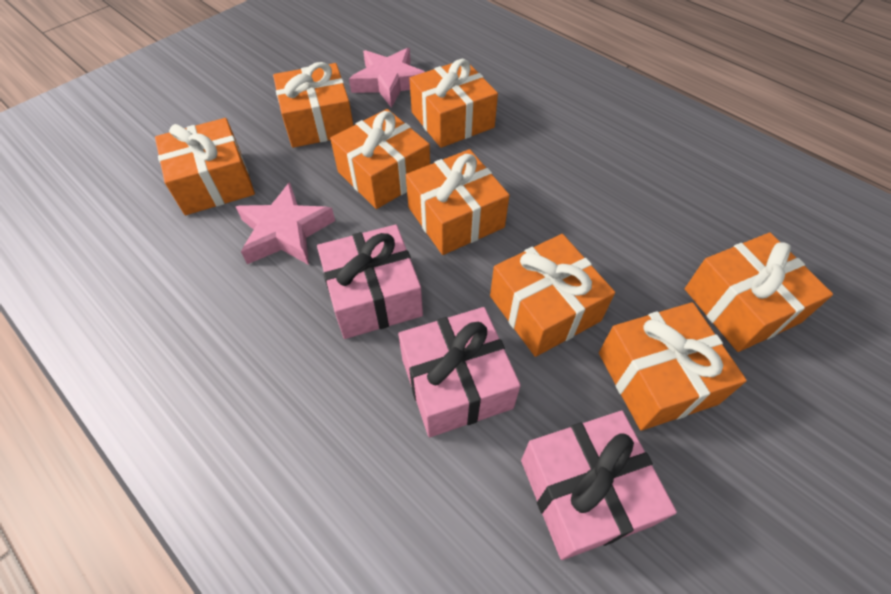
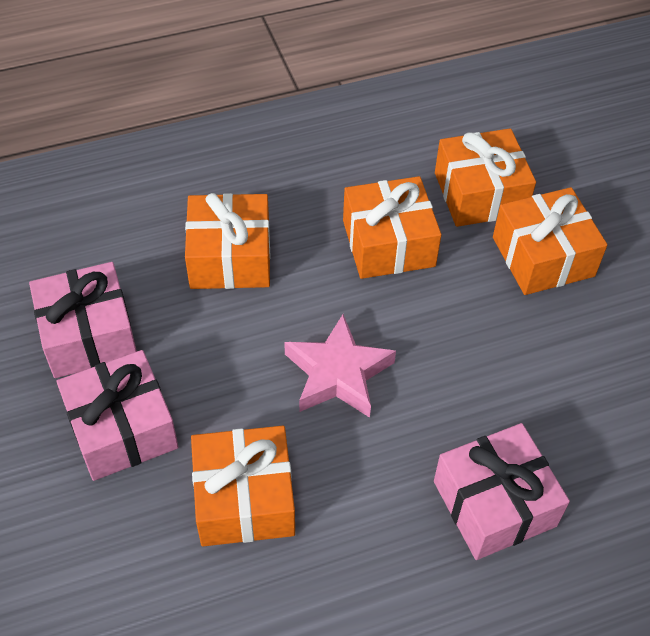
orange gift: [155,118,255,215] [273,62,354,148] [330,109,430,209] [406,149,510,255] [409,59,498,148] [490,234,615,357] [599,302,747,431] [685,232,833,352] = 8 -> [185,193,270,289] [191,426,295,546] [343,176,441,279] [435,128,536,227] [493,187,607,295] = 5
pink star: [236,182,335,265] [349,48,425,108] = 2 -> [284,314,396,418] = 1

